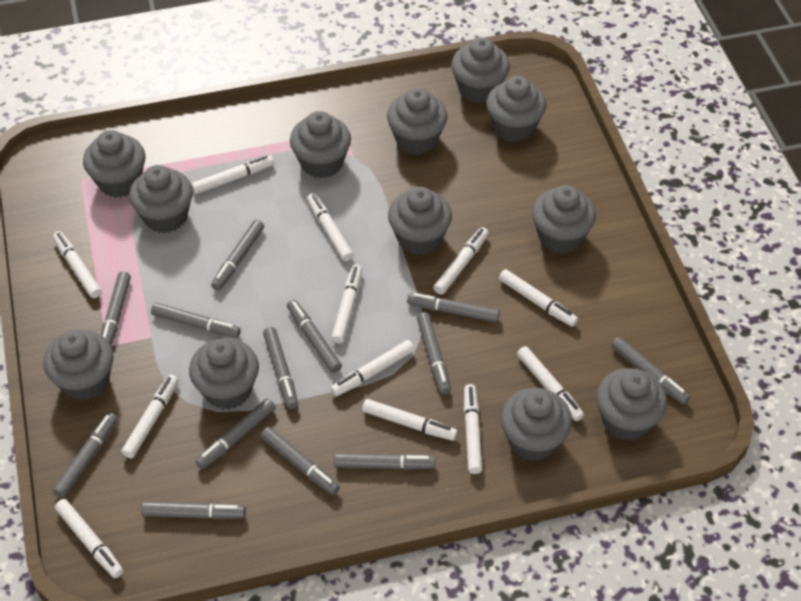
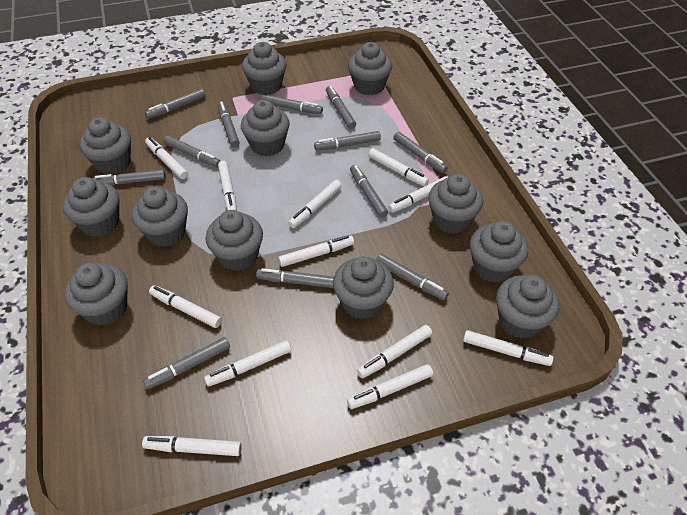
grey marker: [53,413,118,498] [101,271,131,345] [141,502,246,519] [151,303,241,338] [195,398,276,469] [211,220,264,290] [261,427,340,495] [263,327,298,409] [287,300,342,373] [334,453,435,470] [407,293,500,322] [417,312,451,394] [611,337,690,405] = 13 -> [92,169,166,186] [143,337,230,389] [145,89,206,119] [163,135,220,167] [218,101,239,147] [256,268,334,288] [261,94,323,114] [314,131,381,150] [326,86,356,129] [350,165,388,218] [376,254,449,300] [393,132,448,173] = 12

